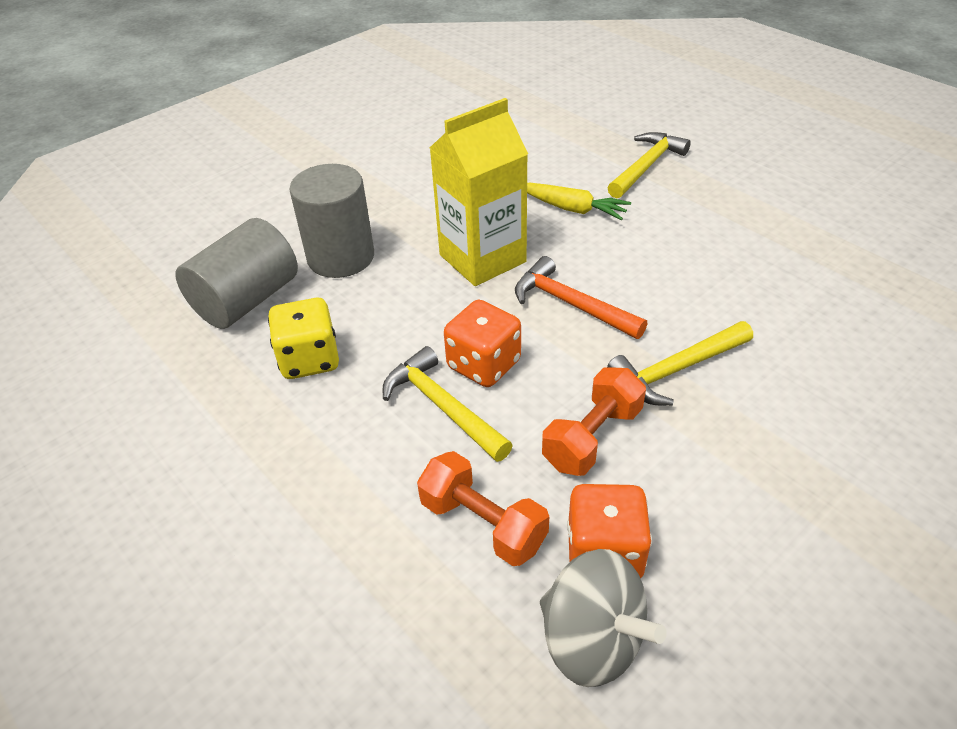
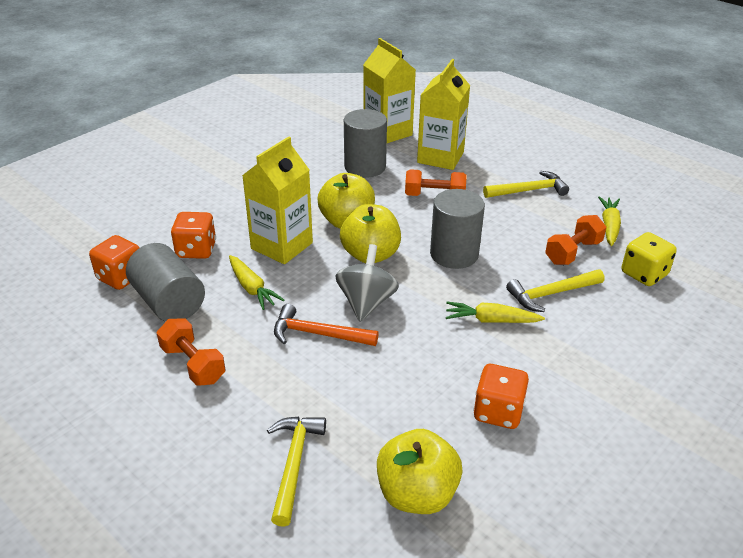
grey cylinder: [175,218,298,329] [289,164,374,278] = 2 -> [126,243,205,322] [344,109,387,178] [430,189,485,269] = 3
orange dice: [444,300,521,387] [567,484,652,579] = 2 -> [89,235,139,290] [171,212,216,259] [473,364,529,429] = 3
orange dumbbell: [417,451,549,566] [542,367,646,476] = 2 -> [157,319,225,386] [405,169,467,196] [545,215,607,265] = 3
yellow apple: none = 0 -> [317,173,375,229] [340,204,401,263] [377,429,463,514] = 3
yellow carrot: [527,183,631,220] = 1 -> [229,255,284,310] [446,302,545,323] [598,196,621,246] = 3
yellow carton: [430,98,528,286] = 1 -> [242,137,313,264] [363,38,416,143] [417,59,470,170] = 3

